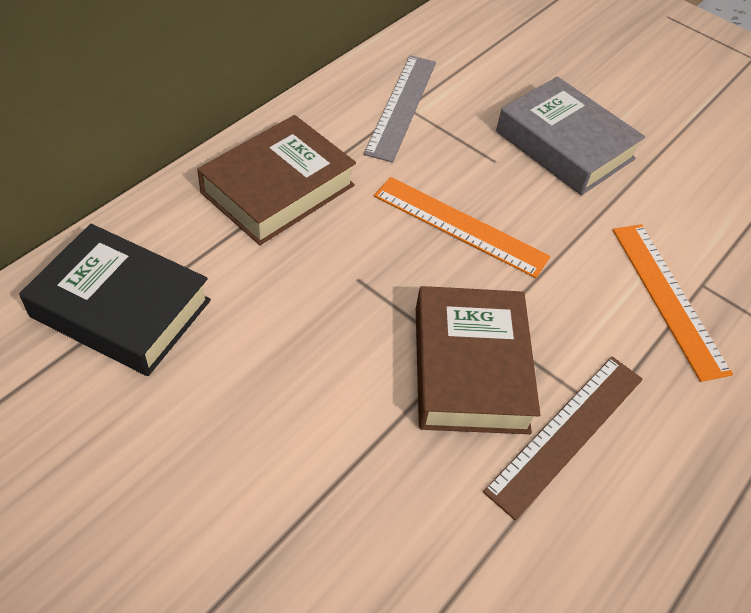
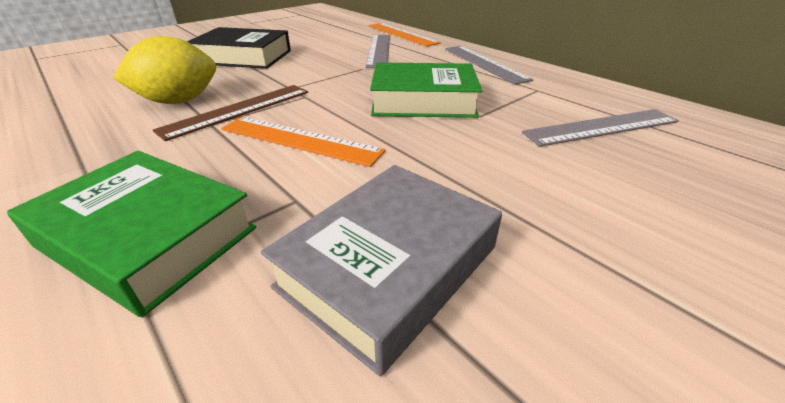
brown book: [197,115,356,245] [416,286,541,434] = 2 -> none = 0
green book: none = 0 -> [7,151,256,317] [370,62,482,118] = 2
grey ruler: [364,55,436,163] = 1 -> [366,35,390,68] [445,46,533,84] [522,109,679,147] = 3
yellow lemon: none = 0 -> [113,36,216,104] = 1

